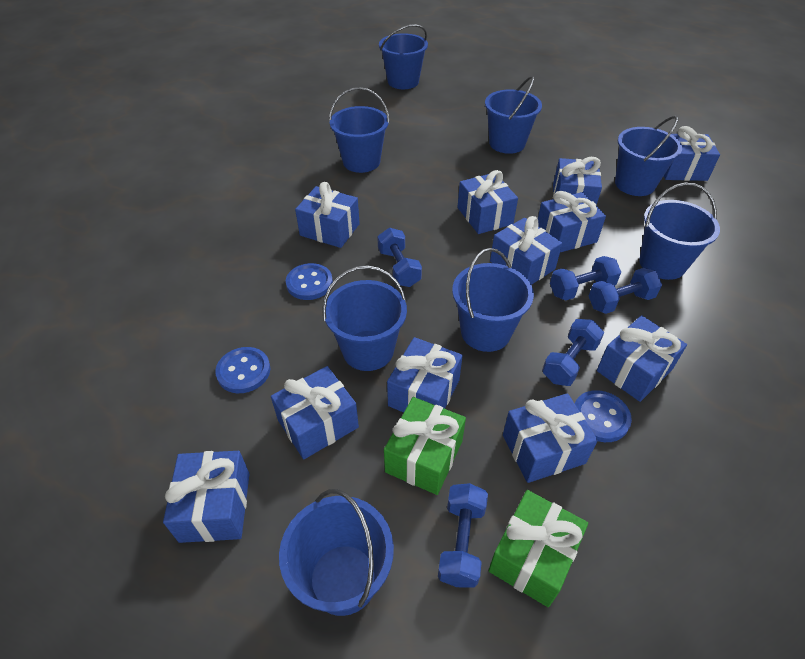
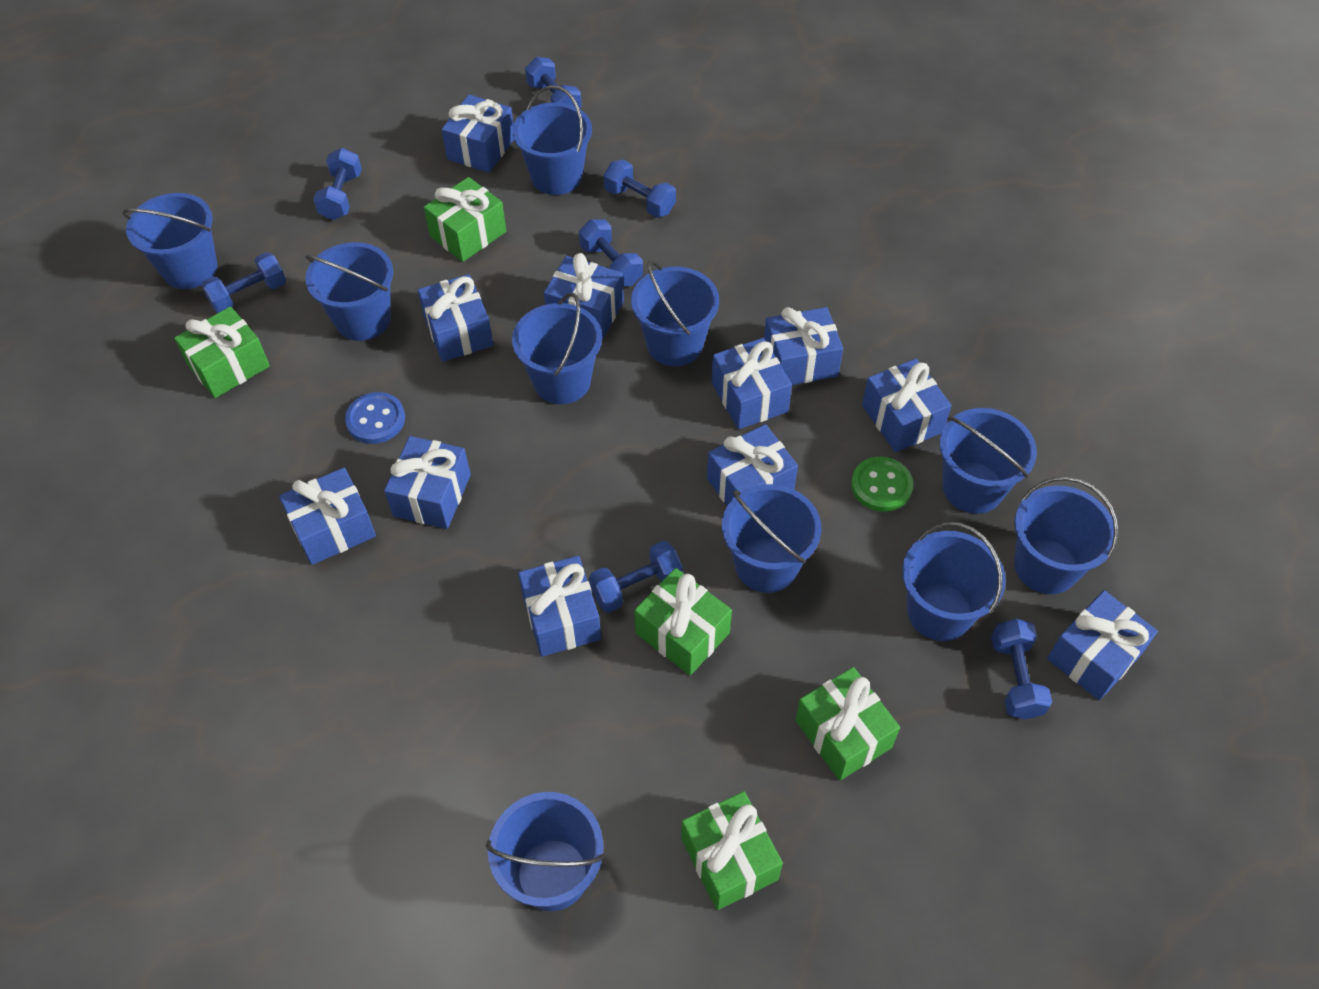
blue bucket: [279,489,394,616] [322,265,407,371] [329,87,390,173] [379,24,428,89] [452,248,534,352] [485,76,542,154] [615,116,682,196] [639,182,720,280] = 8 -> [122,193,217,289] [305,242,393,341] [486,792,605,911] [512,85,592,195] [512,293,602,404] [631,261,719,366] [722,484,821,593] [902,522,1006,641] [940,408,1037,514] [1014,476,1119,594] = 10
blue button: [215,347,271,393] [286,263,333,300] [575,390,632,442] = 3 -> [345,392,405,444] = 1
blue dumbbell: [377,228,422,287] [438,483,488,588] [542,319,604,386] [550,256,621,301] [589,268,662,314] = 5 -> [201,252,286,313] [313,148,362,220] [525,57,582,109] [579,219,643,286] [589,541,683,613] [604,160,676,218] [991,619,1052,719] = 7
green button: none = 0 -> [851,457,913,512] = 1
green gift: [384,397,466,495] [489,490,588,607] = 2 -> [174,307,270,398] [424,177,507,262] [634,568,732,676] [681,791,783,910] [795,667,900,781] = 5

